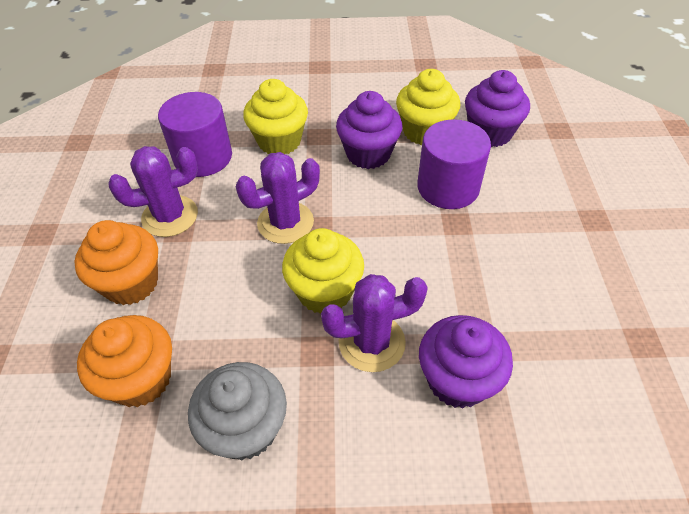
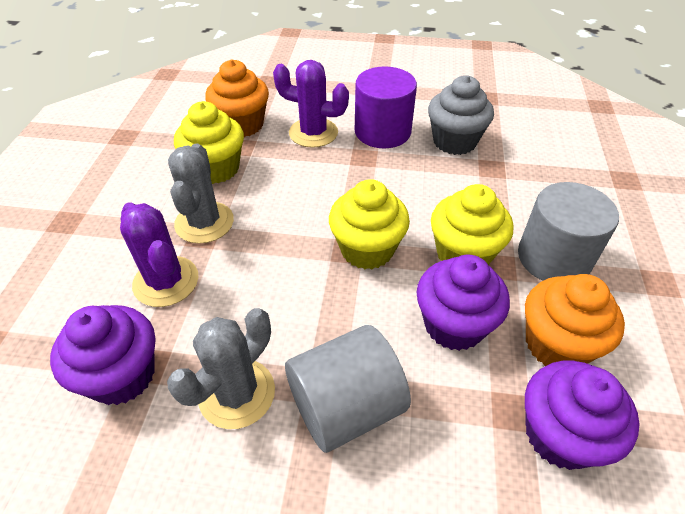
grey cactus: none = 0 -> [167,308,275,429] [168,144,234,244] = 2
grey cylinder: none = 0 -> [285,325,411,453] [518,182,619,281] = 2
purple cactus: [108,146,198,237] [236,152,320,244] [321,274,428,372] = 3 -> [120,202,198,307] [273,60,349,148] = 2
purple cylinder: [158,92,232,177] [417,119,491,209] = 2 -> [355,66,417,148] = 1

